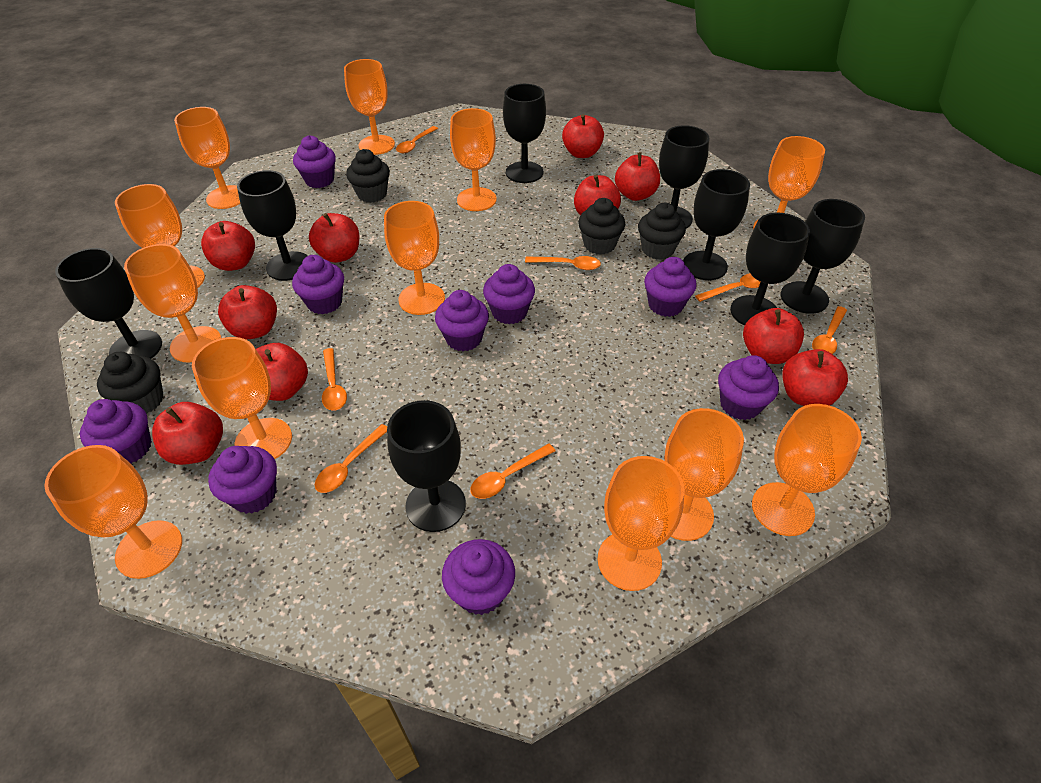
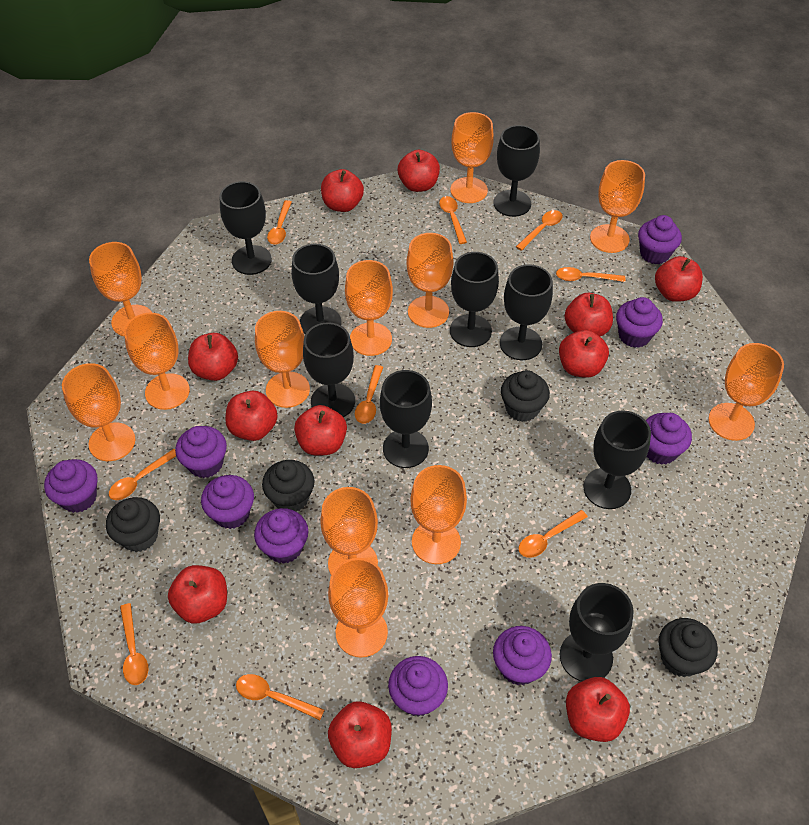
black goblet: [55,248,162,359] [237,170,308,281] [387,400,466,532] [503,84,546,183] [659,125,710,229] [683,169,750,280] [730,212,810,326] [781,199,865,314] = 8 -> [220,181,272,275] [292,244,341,334] [303,322,355,417] [380,370,432,468] [450,252,499,347] [493,125,540,217] [500,264,553,360] [560,583,634,682] [583,410,651,509] = 9
orange spoon: [315,424,387,493] [322,348,347,411] [396,126,438,153] [470,444,555,499] [525,256,601,270] [695,273,760,302] [812,306,847,354] = 7 -> [109,449,176,500] [120,603,148,685] [236,674,324,720] [267,200,292,245] [355,365,383,424] [439,196,467,244] [516,210,562,251] [519,510,588,558] [556,267,626,282] = 9
red apple: [152,402,223,465] [201,221,255,271] [218,285,277,339] [256,343,308,401] [309,213,359,263] [562,114,604,158] [574,175,621,215] [615,152,660,201] [743,308,804,364] [782,349,848,406] = 10 -> [168,565,227,623] [188,333,238,381] [225,391,278,441] [294,405,347,456] [321,169,364,212] [328,701,392,768] [398,150,440,192] [559,330,609,378] [565,293,613,336] [566,677,630,742] [655,256,703,302] = 11

